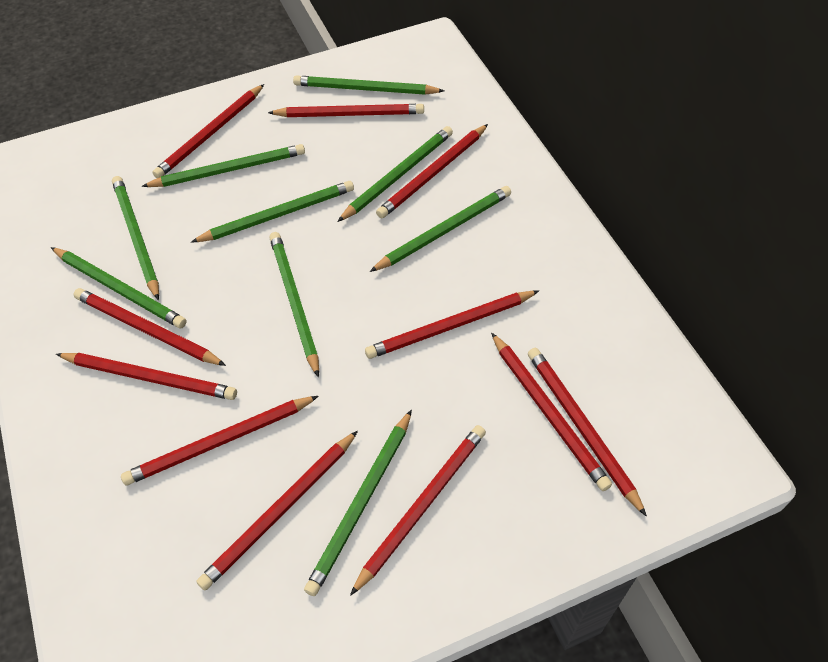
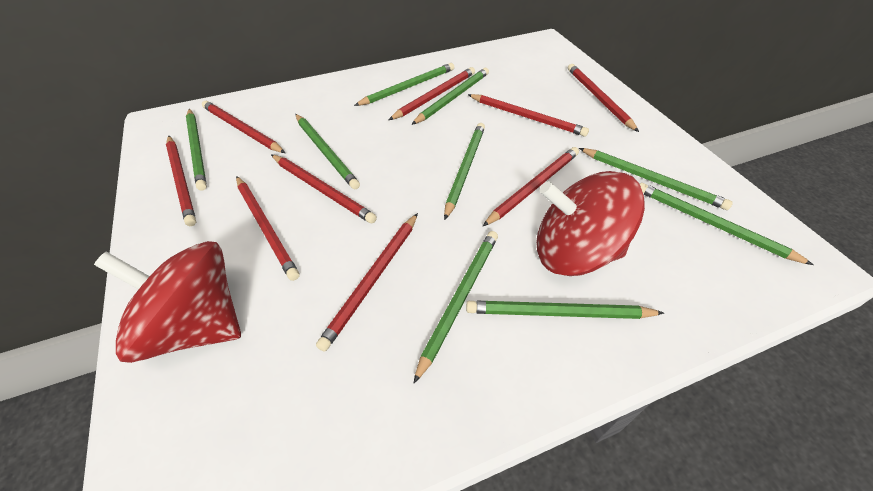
red pencil: [56,353,237,400] [73,288,226,366] [121,396,318,486] [152,84,264,178] [196,431,358,590] [268,104,424,117] [350,425,486,596] [365,291,539,359] [376,124,488,219] [491,333,612,491] [528,348,647,516] = 11 -> [166,136,196,226] [202,101,285,153] [236,176,299,281] [271,154,377,224] [316,213,418,351] [389,67,475,120] [468,94,589,137] [483,147,579,226] [568,64,639,132] = 9
red spinning top: none = 0 -> [94,241,241,363] [536,171,645,276] = 2

